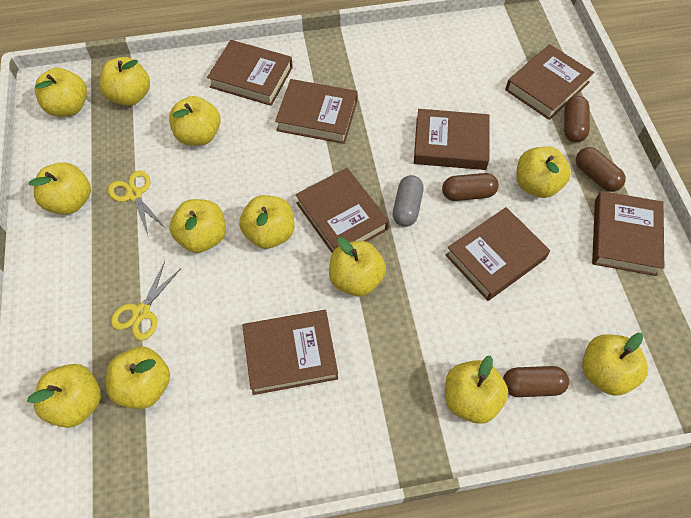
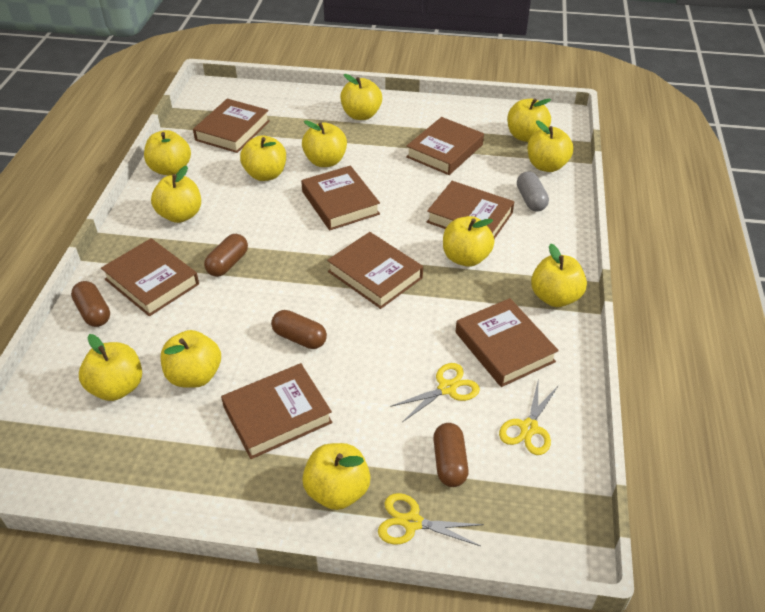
yellow scissors: [108,170,165,235] [111,261,181,340] = 2 -> [378,493,484,546] [390,363,480,422] [499,382,559,455] = 3

